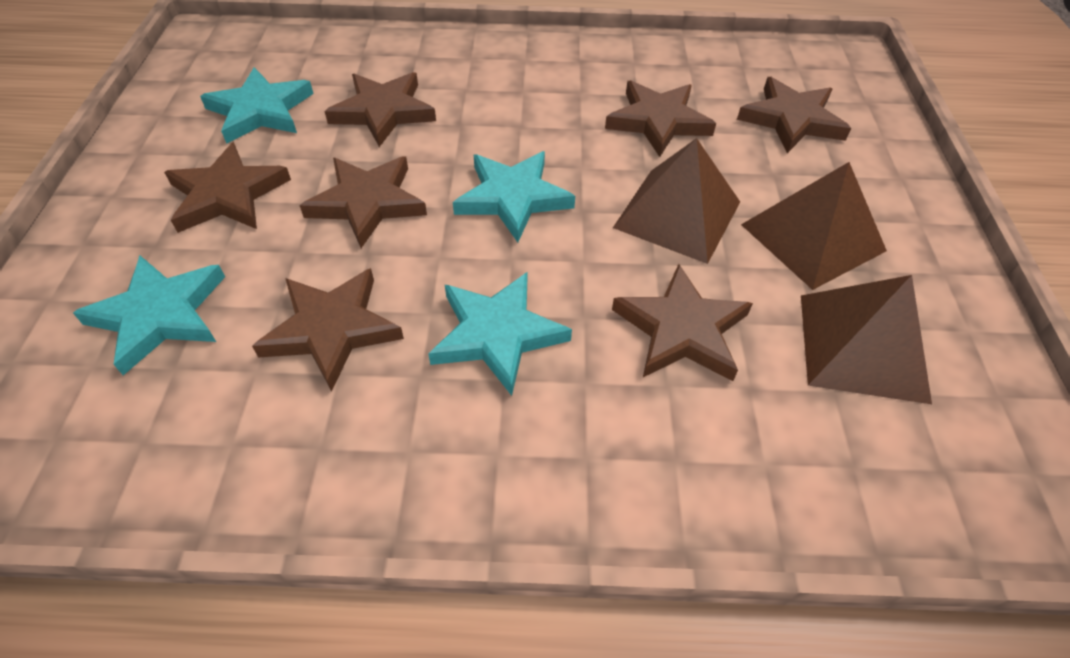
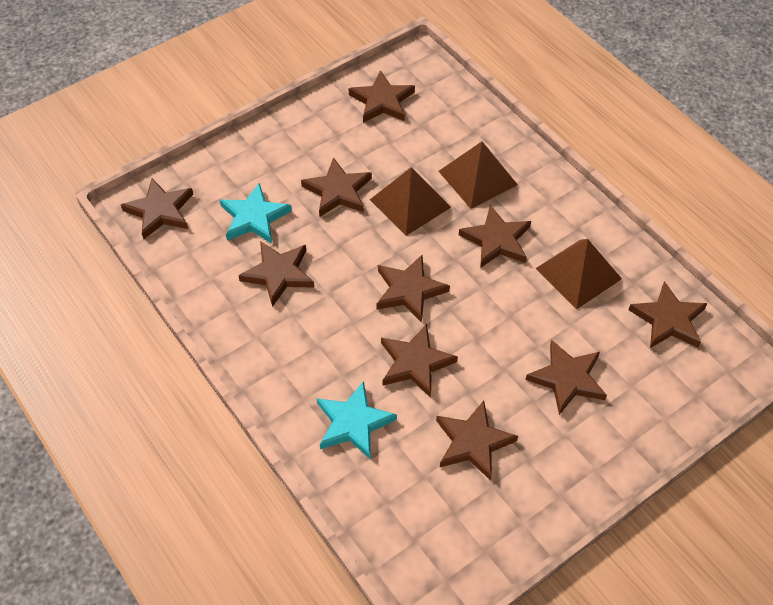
brown star: [164,142,291,233] [252,268,404,392] [300,156,427,248] [324,72,436,147] [605,80,716,157] [612,264,753,381] [737,77,851,153] = 7 -> [121,178,193,239] [238,241,314,307] [301,157,372,217] [348,70,415,123] [376,255,450,323] [381,324,458,398] [436,400,518,481] [459,205,531,268] [526,340,607,415] [628,281,708,348] = 10
turquoise star: [73,256,225,375] [200,67,314,144] [428,272,572,396] [453,151,575,242] = 4 -> [220,183,292,244] [317,381,397,460] = 2

